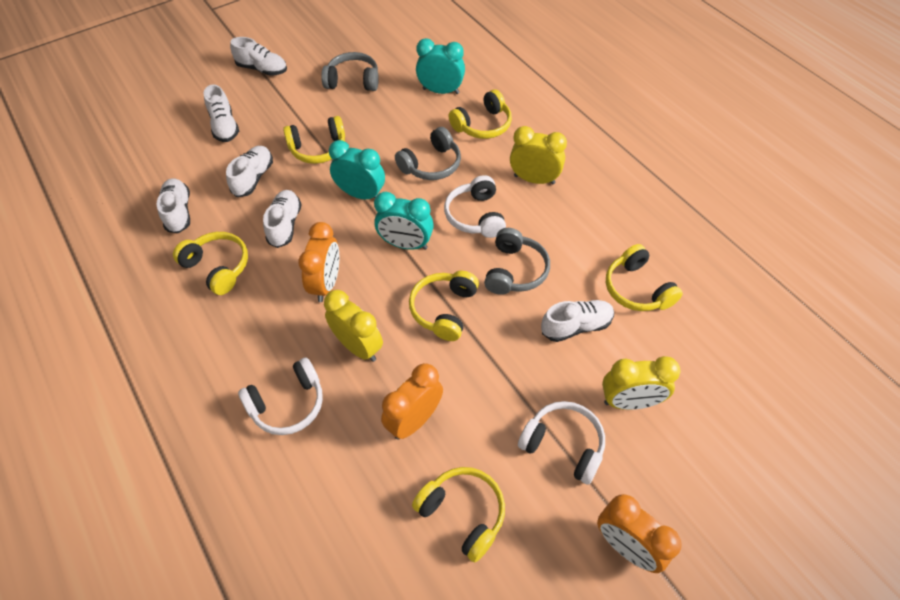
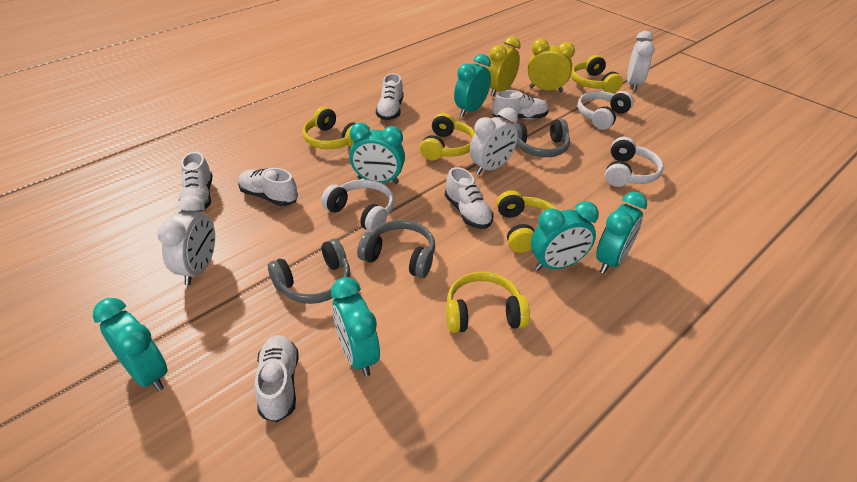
orange clock: [298,222,339,302] [381,363,443,439] [597,494,682,573] = 3 -> none = 0
turquoise clock: [329,140,385,199] [374,192,434,250] [416,38,465,94] = 3 -> [93,298,168,391] [331,277,380,377] [349,122,405,184] [454,54,491,117] [531,201,599,271] [596,192,647,274] = 6
white clock: none = 0 -> [157,195,215,285] [470,107,518,175] [627,31,655,91] = 3
yellow clock: [324,290,383,362] [510,126,567,185] [602,356,681,410] = 3 -> [487,36,521,97] [528,39,575,92] = 2
yellow headphones: [173,232,248,295] [283,116,345,164] [409,271,479,341] [412,467,505,562] [449,89,512,139] [606,244,683,311] = 6 -> [303,107,356,149] [420,113,475,161] [446,272,530,333] [497,190,557,253] [571,55,623,93] = 5

